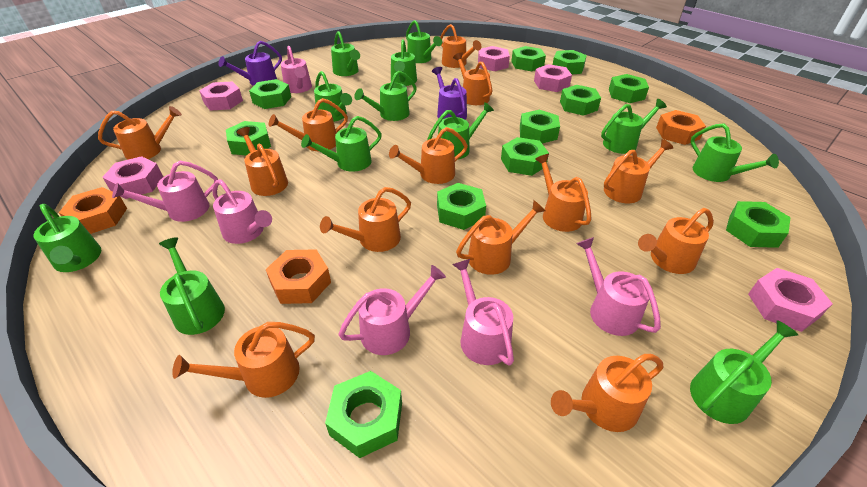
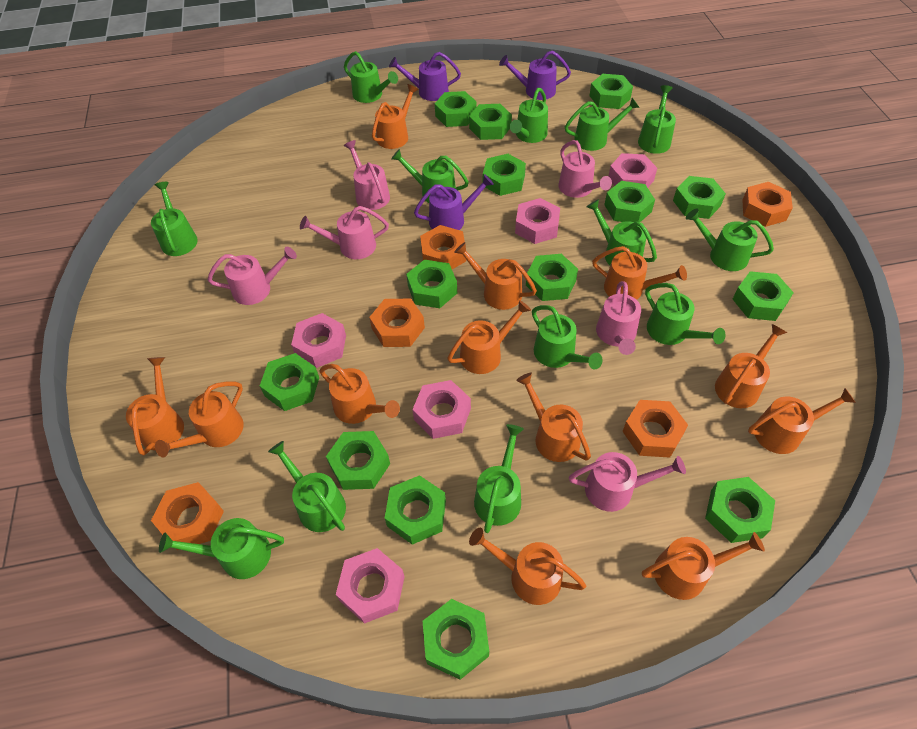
green nut: [226,121,271,156] [249,79,291,109] [325,371,402,458] [437,183,486,230] [501,137,549,176] [511,46,546,71] [520,110,560,143] [553,50,587,74] [560,85,601,116] [609,74,649,103] [726,201,791,248] = 11 -> [260,353,319,411] [326,431,390,490] [385,475,446,545] [406,260,457,308] [423,599,489,680] [435,91,477,127] [469,104,512,140] [483,154,526,196] [526,254,578,301] [589,74,633,109] [604,181,655,222] [673,176,726,219] [705,477,775,543] [733,271,794,321] = 14
green watering can: [34,204,101,272] [159,237,225,335] [301,116,382,172] [314,71,352,122] [331,31,360,76] [354,71,417,121] [391,39,417,86] [406,20,442,63] [427,102,494,159] [601,99,667,154] [690,320,798,424] [691,123,779,182] = 12 -> [151,182,198,256] [159,518,284,579] [268,441,346,532] [344,51,398,103] [391,149,469,203] [474,424,524,533] [510,88,548,143] [532,305,602,369] [565,98,640,151] [586,199,657,265] [638,85,676,154] [645,283,726,345] [686,208,774,271] = 13
orange nut: [59,187,127,234] [266,249,331,304] [656,110,706,145] = 3 -> [151,482,224,550] [369,299,425,347] [420,225,466,269] [622,400,688,458] [742,182,793,227] = 5
orange watering can: [98,106,182,160] [172,322,315,398] [236,127,288,196] [269,98,348,151] [320,187,411,252] [389,127,468,184] [440,24,481,68] [453,52,493,105] [456,200,546,275] [535,154,592,232] [551,354,664,432] [604,139,673,203] [638,208,714,274] = 13 -> [126,357,184,455] [155,381,244,458] [319,364,400,424] [372,84,419,149] [447,300,531,374] [454,242,537,310] [469,528,586,605] [516,373,591,462] [592,246,687,300] [642,532,765,600] [715,324,787,408] [748,388,856,454] = 12
purple watering can: [218,41,282,86] [432,67,467,120] = 2 -> [389,52,461,101] [414,174,494,230] [499,51,571,100] = 3

